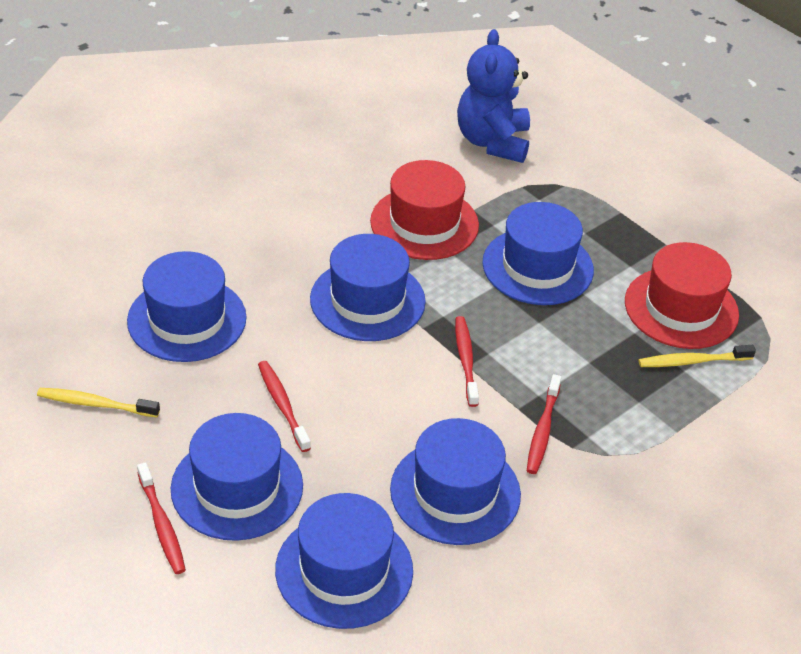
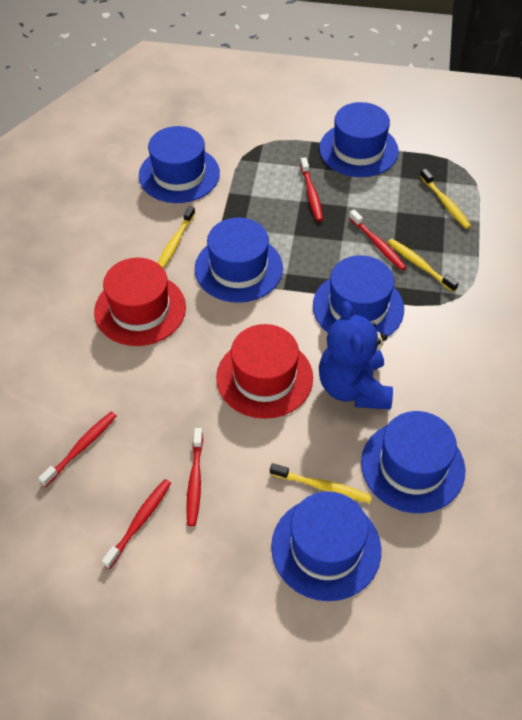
red toothbrush: [137,462,186,574] [258,361,311,452] [455,316,479,407] [527,374,561,474] = 4 -> [38,412,117,487] [102,479,171,569] [186,428,203,526] [300,157,323,221] [349,209,407,271] = 5
yellow toothbrush: [37,388,160,417] [639,345,756,367] = 2 -> [158,206,195,269] [270,463,372,503] [388,239,459,292] [420,169,471,229] = 4

